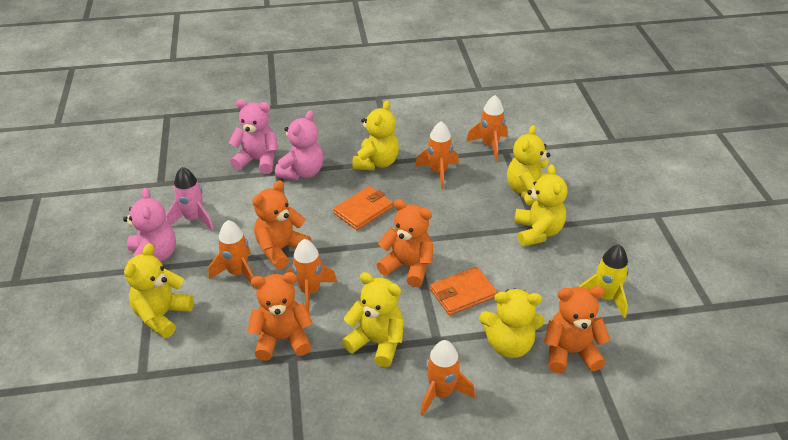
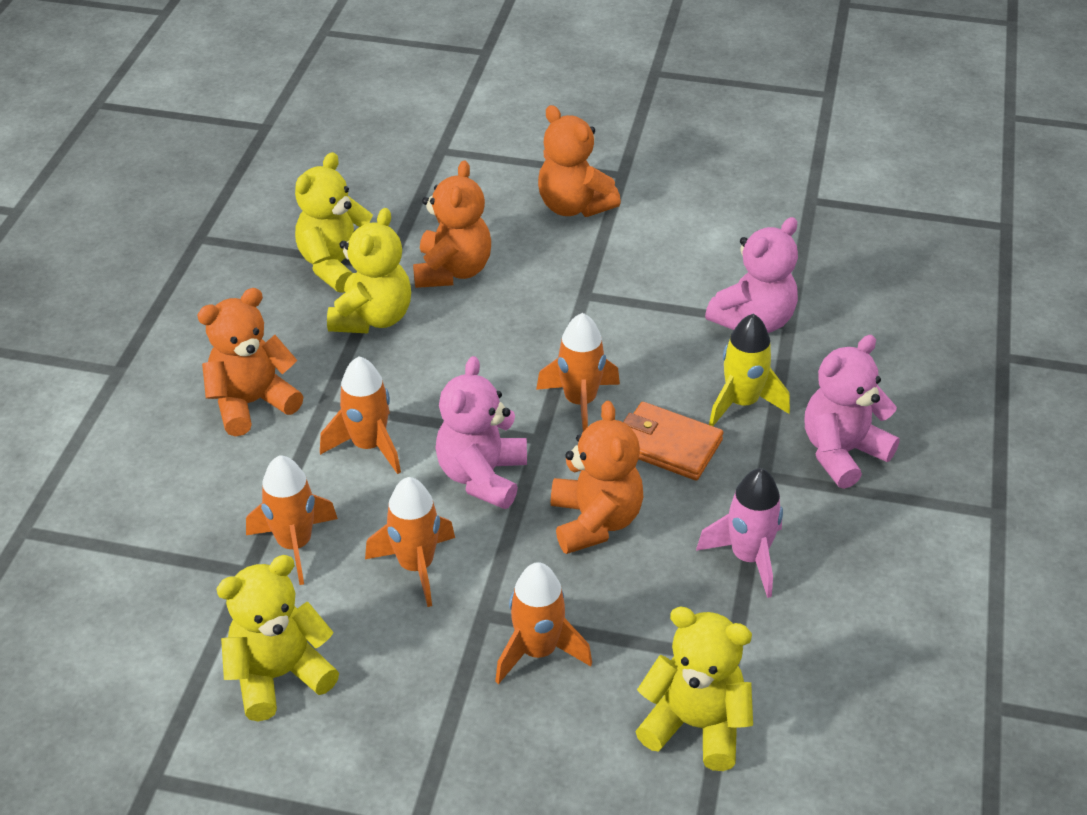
orange wallet: [333,186,393,230] [430,267,497,315] = 2 -> [623,402,724,481] = 1
yellow teddy bear: [124,243,194,338] [342,272,404,367] [352,100,399,170] [479,289,545,358] [507,125,550,200] [514,164,568,247] = 6 -> [216,555,339,721] [295,152,373,293] [327,208,411,333] [635,607,753,771] = 4

